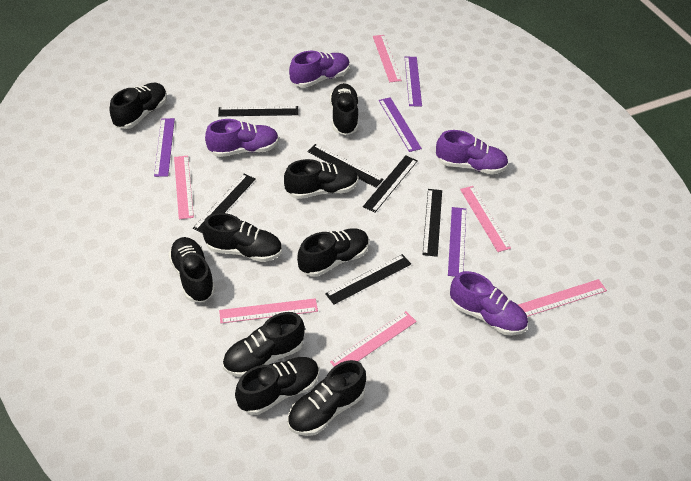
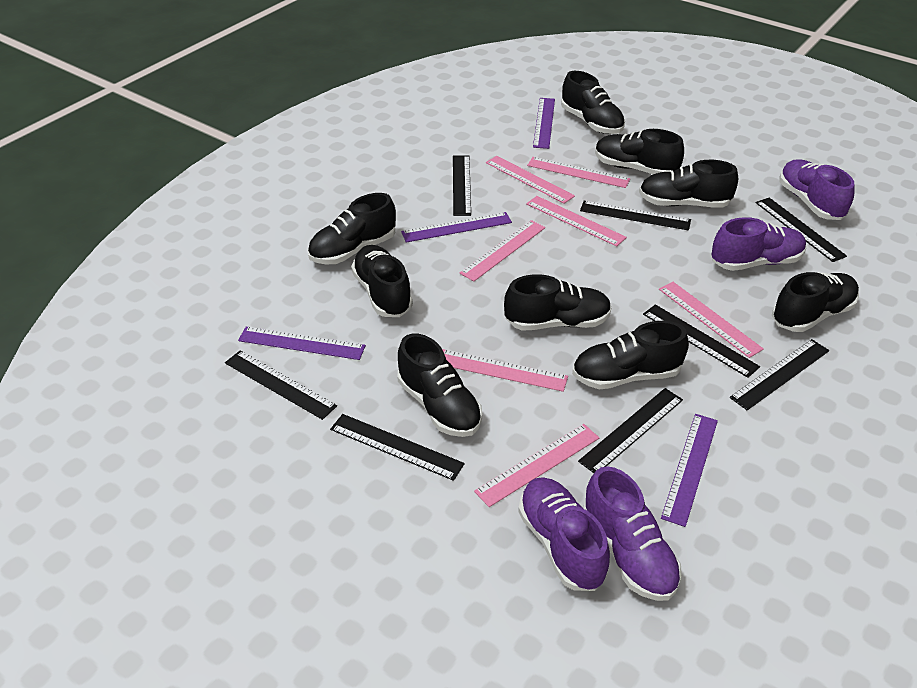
black ruler: [193,174,256,233] [218,106,299,116] [307,144,384,188] [325,254,411,304] [363,156,418,213] [422,189,442,257] = 6 -> [225,351,337,420] [330,414,465,481] [453,155,471,216] [578,388,683,473] [580,201,691,230] [643,304,760,378] [730,339,829,410] [756,198,847,262] = 8
pink ruler: [174,156,194,219] [219,298,318,323] [330,311,417,367] [373,35,402,82] [460,186,511,252] [518,279,607,317] = 6 -> [443,349,568,392] [460,220,545,281] [474,424,599,507] [486,156,575,204] [526,196,627,247] [527,157,630,188] [659,282,764,358] = 7

